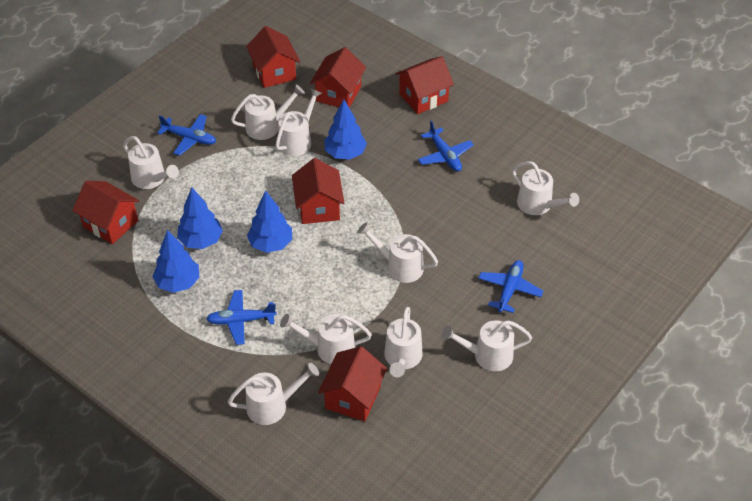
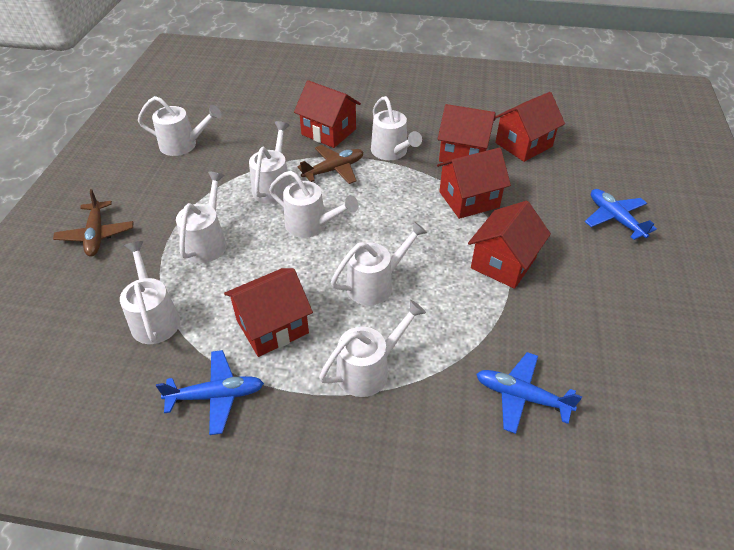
blue plane: [157,114,216,156] [206,290,277,345] [418,121,474,172] [478,260,543,313] = 4 -> [156,350,264,435] [476,352,582,434] [585,189,657,240] = 3
blue tree: [152,230,200,293] [177,188,223,249] [247,190,292,253] [324,99,367,160] = 4 -> none = 0
brown plane: none = 0 -> [53,189,134,256] [297,145,363,184] = 2
white watering can: [123,136,179,189] [228,363,319,425] [231,84,305,140] [275,88,322,156] [280,314,372,364] [357,222,438,283] [384,307,422,377] [441,320,532,371] [512,161,579,215] = 9 -> [120,241,180,344] [138,96,222,156] [176,171,227,263] [249,121,290,204] [269,171,359,238] [319,300,426,397] [331,221,427,305] [371,96,422,160] = 8

